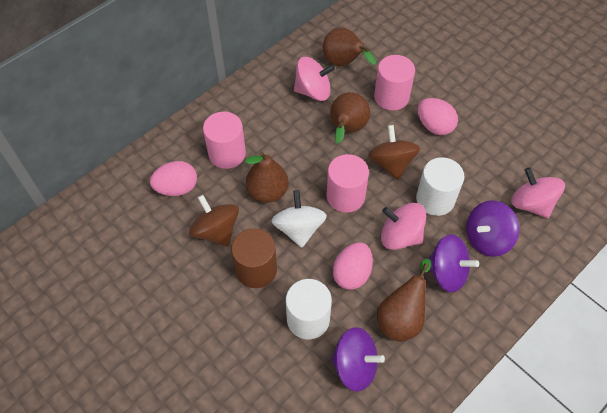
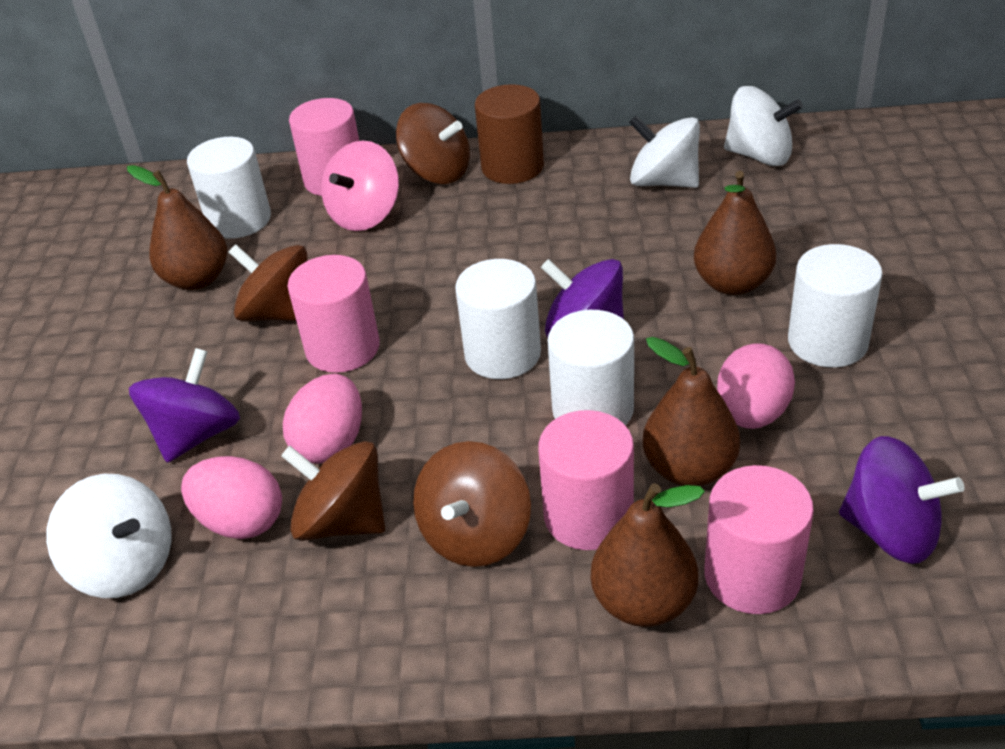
brown spinning top: [189,195,239,246] [368,125,420,180] = 2 -> [229,244,308,322] [281,441,385,541] [396,103,470,184] [413,441,531,567] = 4
pink cylinder: [203,112,246,169] [327,154,369,213] [374,55,415,110] = 3 -> [288,255,380,373] [289,98,359,196] [538,410,634,550] [704,465,814,614] = 4
pink spinning top: [294,57,335,101] [381,203,426,250] [511,167,565,218] = 3 -> [321,140,399,231] = 1
white cylinder: [286,279,332,339] [416,157,465,216] = 2 -> [187,137,271,239] [455,259,541,379] [548,310,634,426] [788,244,883,368] = 4
white spinning top: [271,190,327,248] = 1 -> [46,474,171,598] [629,115,700,188] [724,86,803,166] = 3

